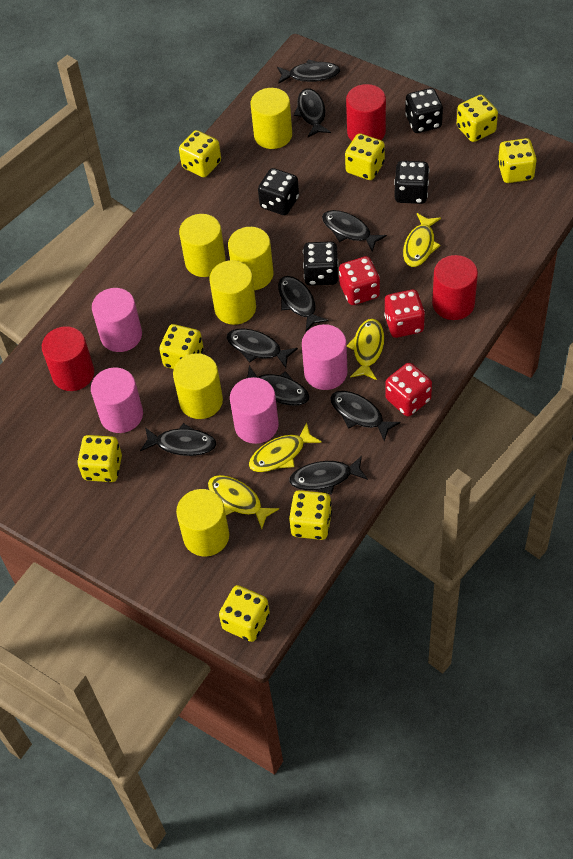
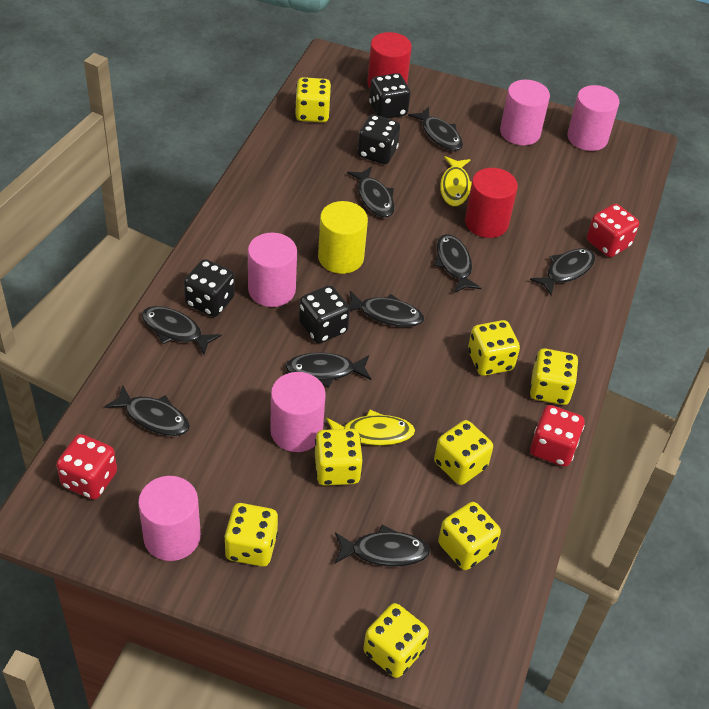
pink cylinder: [91,367,143,433] [92,288,142,352] [230,377,279,444] [302,324,347,390] = 4 -> [138,476,201,561] [248,233,297,307] [270,372,326,452] [500,80,550,145] [568,85,619,151] = 5
red cylinder: [42,326,94,391] [346,84,386,141] [432,255,478,320] = 3 -> [367,32,412,88] [465,168,518,238] = 2
yellow cylinder: [173,353,223,419] [176,489,229,557] [179,214,226,277] [210,260,256,325] [228,227,273,290] [251,88,292,149] = 6 -> [318,201,368,274] = 1
yellow fish: [208,475,279,529] [249,423,322,472] [347,319,384,380] [403,213,441,267] = 4 -> [326,410,415,446] [440,156,472,207] = 2

